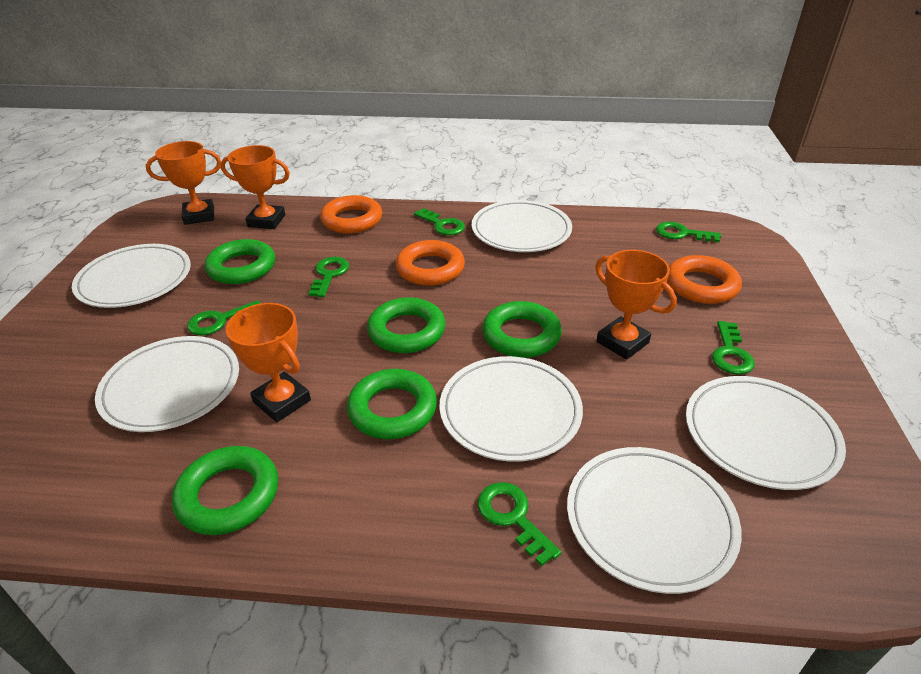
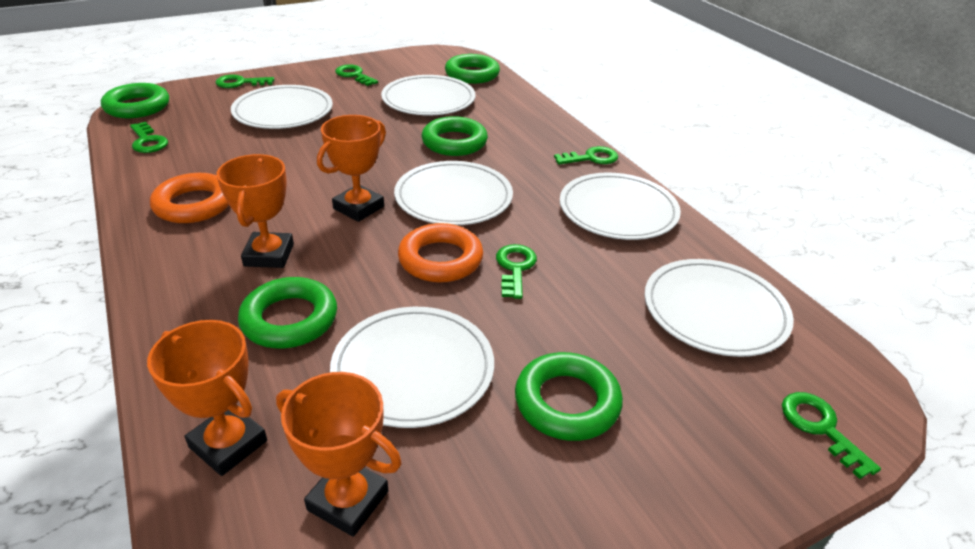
orange ring: [320,195,382,233] [396,240,465,286] [667,255,742,304] = 3 -> [150,173,229,223] [398,223,483,282] = 2

